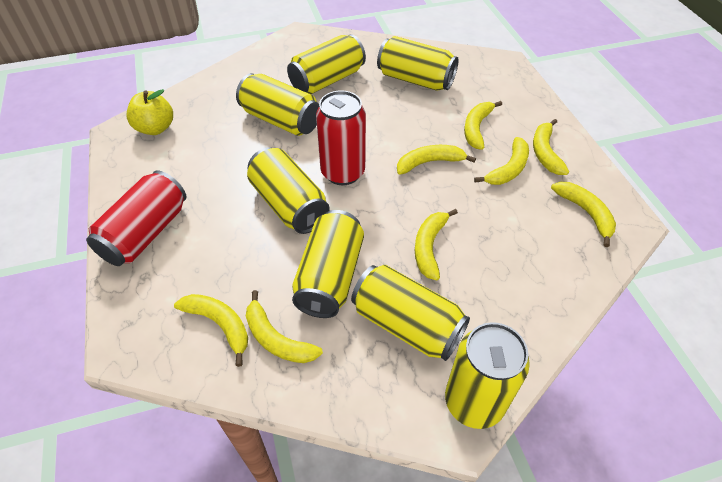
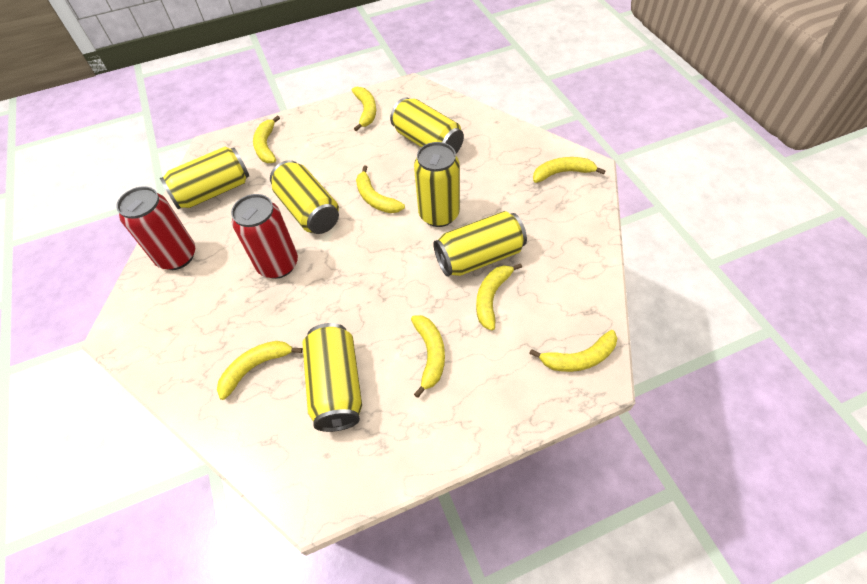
yellow apple: [126,89,173,135] = 1 -> none = 0
yellow can: [236,73,319,136] [247,147,330,234] [287,34,366,94] [292,210,364,318] [351,265,470,361] [377,36,459,91] [445,322,530,429] = 7 -> [160,147,249,209] [270,160,339,234] [302,323,362,432] [390,97,464,153] [414,142,460,227] [433,211,527,277] = 6

